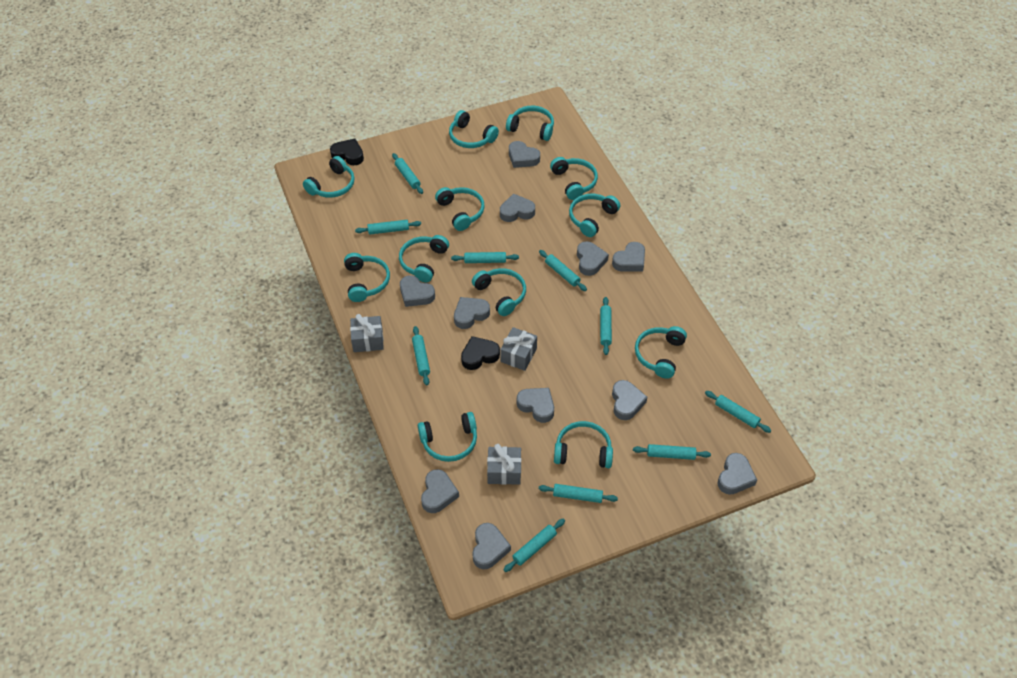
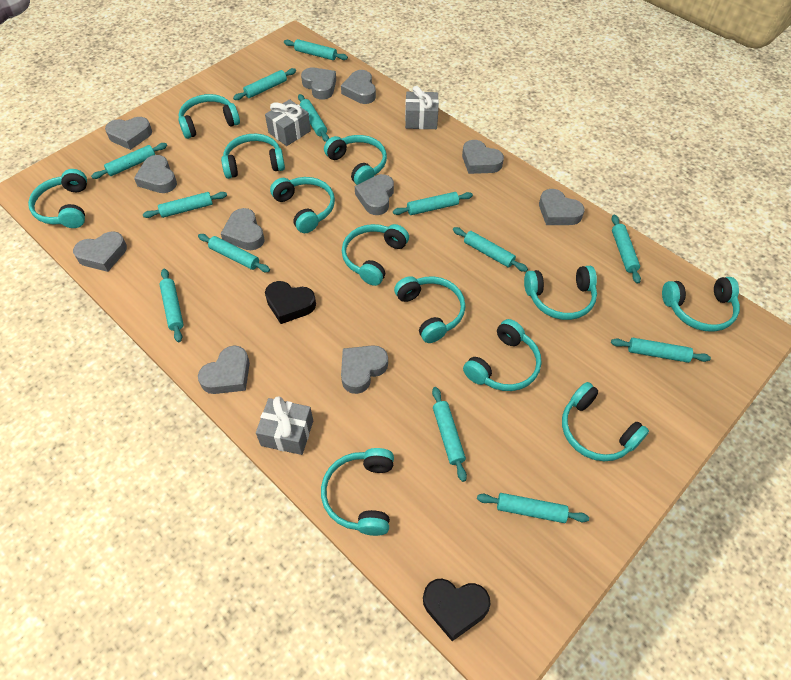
turquoise rolling pin: [355,220,421,235] [392,153,423,194] [412,326,430,386] [451,252,519,263] [504,519,565,572] [539,250,587,291] [539,484,618,503] [600,297,612,355] [633,444,711,460] [705,391,772,433] = 10 -> [91,143,167,179] [143,192,227,218] [159,269,184,342] [198,234,270,272] [233,68,296,100] [284,39,348,60] [298,94,329,142] [393,192,473,215] [432,387,467,482] [453,227,528,272] [477,493,589,523] [611,338,711,363] [612,215,641,284] = 13

